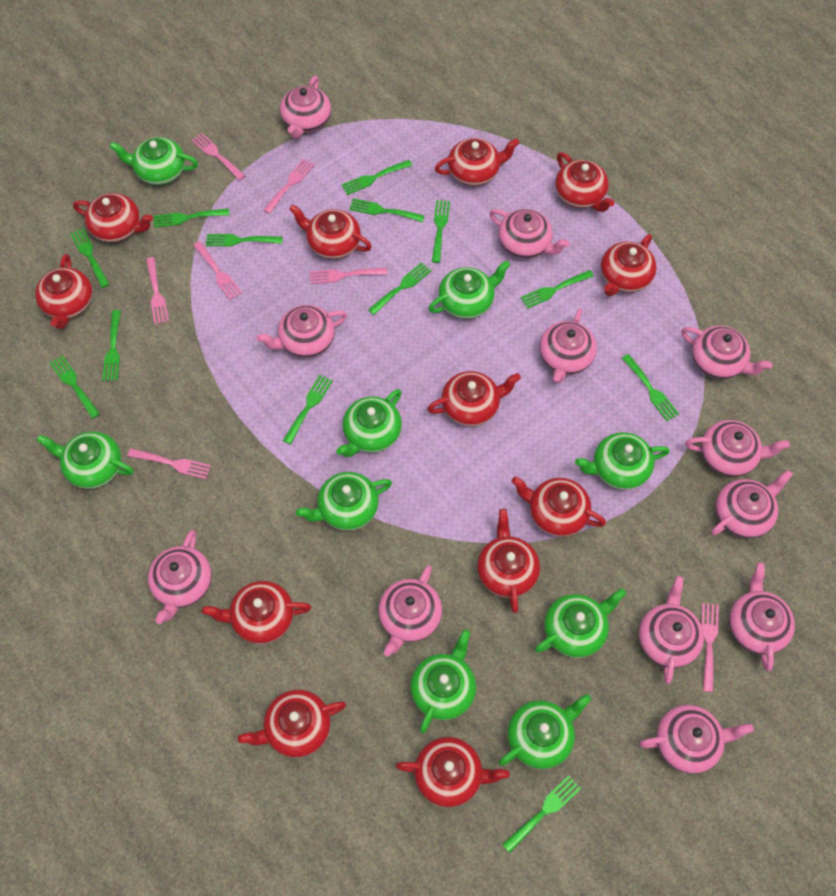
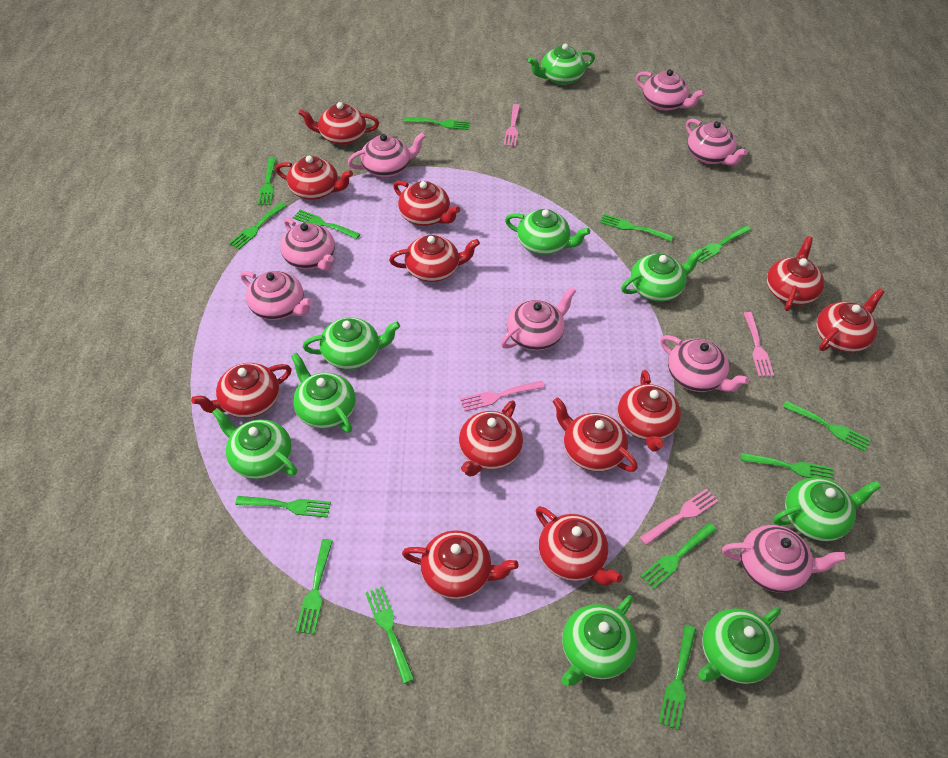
pink fork: [128,448,211,479] [146,257,169,324] [191,133,245,180] [193,241,242,300] [263,159,314,214] [310,268,387,284] [701,603,719,692] = 7 -> [460,381,545,411] [504,104,520,147] [639,489,718,546] [744,312,774,377] = 4
pink teapot: [148,530,212,624] [257,305,347,358] [280,76,331,139] [378,565,442,656] [489,209,569,258] [539,309,597,383] [639,576,704,684] [639,705,754,773] [681,326,773,379] [685,420,790,477] [711,470,793,538] [729,563,795,671] = 12 -> [241,271,313,320] [280,218,335,271] [348,132,426,177] [501,287,576,351] [636,69,705,111] [660,335,749,392] [686,118,748,165] [722,525,847,593] = 8

